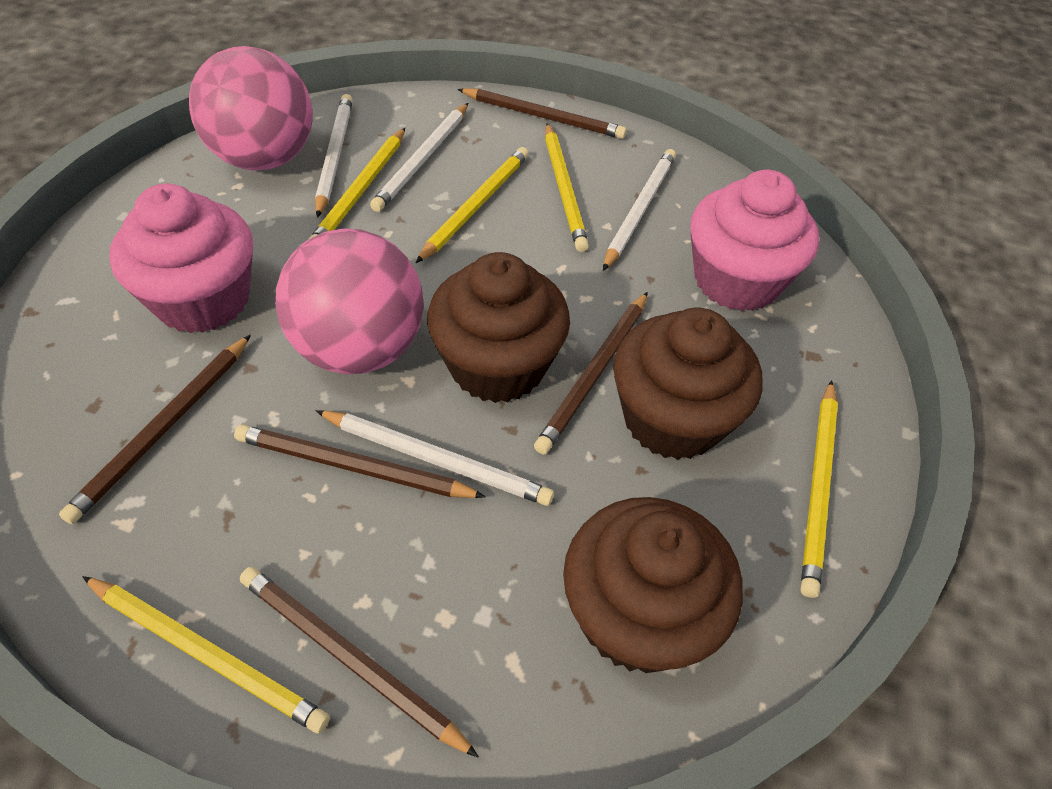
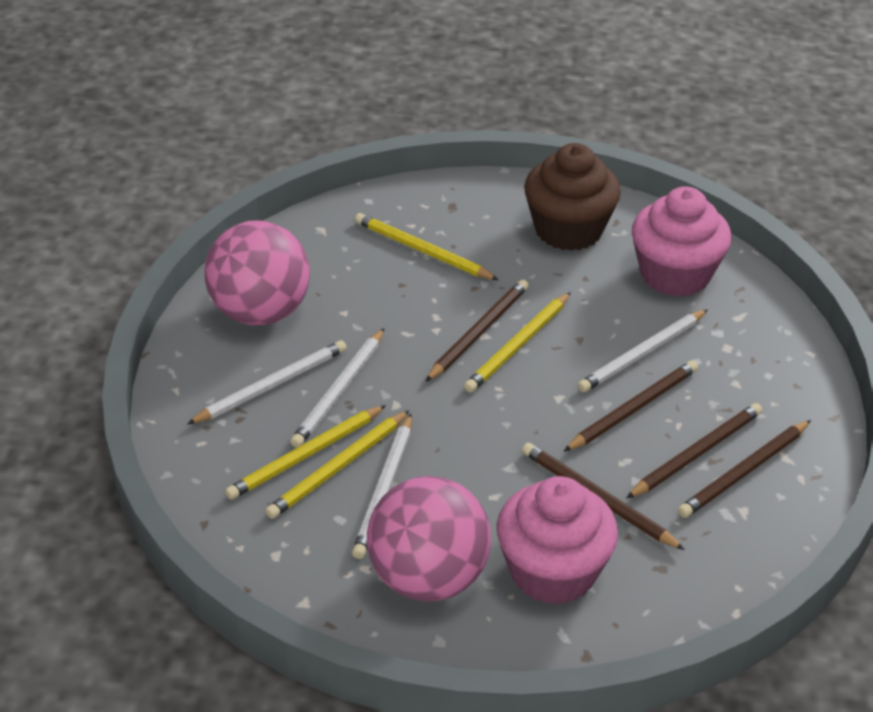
brown cupcake: [427,252,570,403] [563,497,743,673] [613,308,763,460] = 3 -> [524,143,621,251] = 1
yellow pencil: [82,576,330,733] [308,128,405,240] [416,147,529,263] [545,123,589,252] [800,380,838,598] = 5 -> [225,405,386,500] [265,410,410,519] [355,213,499,280] [464,292,571,393] = 4

